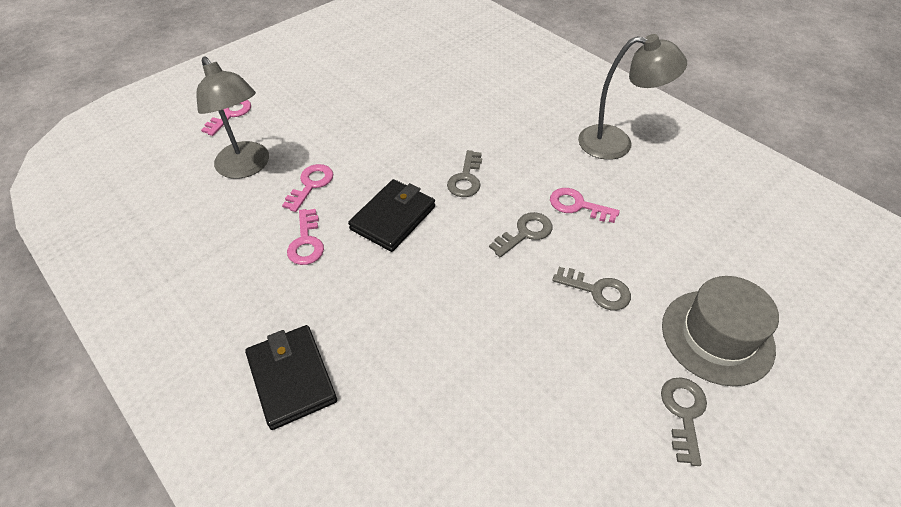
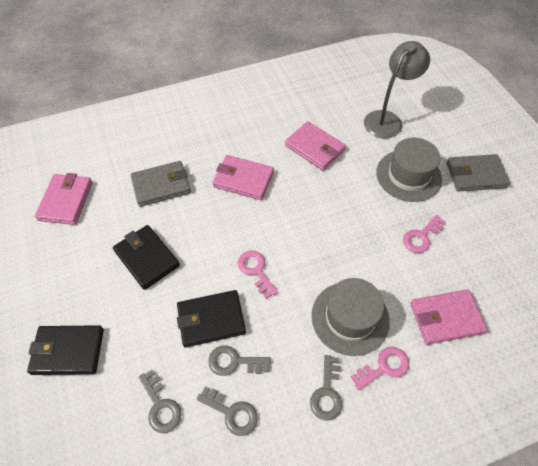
black wallet: [245,325,337,430] [348,179,435,252] = 2 -> [27,325,104,375] [113,225,180,290] [177,290,246,347] = 3
grey hat: [662,276,779,386] = 1 -> [311,278,390,356] [376,138,442,202] = 2
grey lamp: [196,56,269,179] [578,34,687,160] = 2 -> [364,41,430,138] = 1
grey wallet: none = 0 -> [131,161,191,207] [447,154,510,191] = 2
pink key: [201,100,251,136] [282,164,333,212] [287,209,324,265] [550,188,620,223] = 4 -> [238,250,278,299] [351,347,409,390] [403,215,446,253] = 3
pink wallet: none = 0 -> [35,173,93,225] [213,155,274,200] [285,121,346,170] [410,289,487,345] = 4

